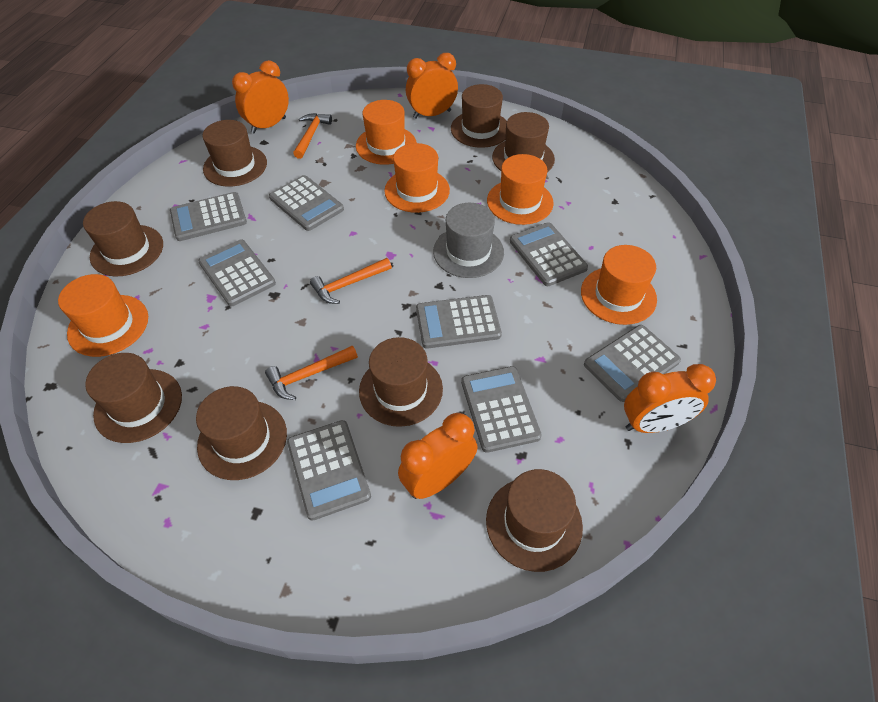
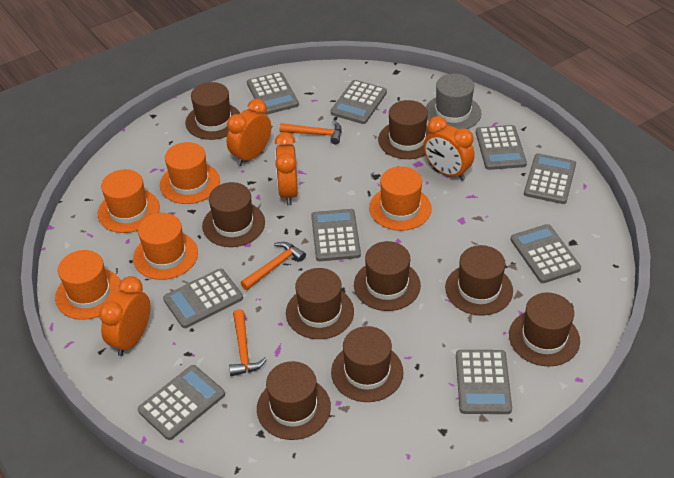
brown hat: [83,201,163,276] [85,353,182,443] [196,386,287,480] [203,120,267,187] [359,337,443,427] [451,84,507,148] [486,469,583,572] [492,112,555,172] = 8 -> [186,82,240,140] [202,182,265,247] [257,361,331,440] [286,268,354,339] [331,326,404,402] [354,241,421,311] [378,100,430,159] [445,245,513,315] [509,292,580,366] = 9
grey calculator: [170,192,247,241] [198,240,276,306] [269,175,344,231] [287,420,371,521] [416,295,502,349] [461,366,542,453] [510,222,588,286] [584,325,681,402] = 8 -> [138,365,225,440] [163,269,243,328] [247,72,299,115] [311,209,361,261] [331,80,387,124] [456,350,512,414] [476,125,527,170] [511,224,581,283] [524,153,576,204] = 9

